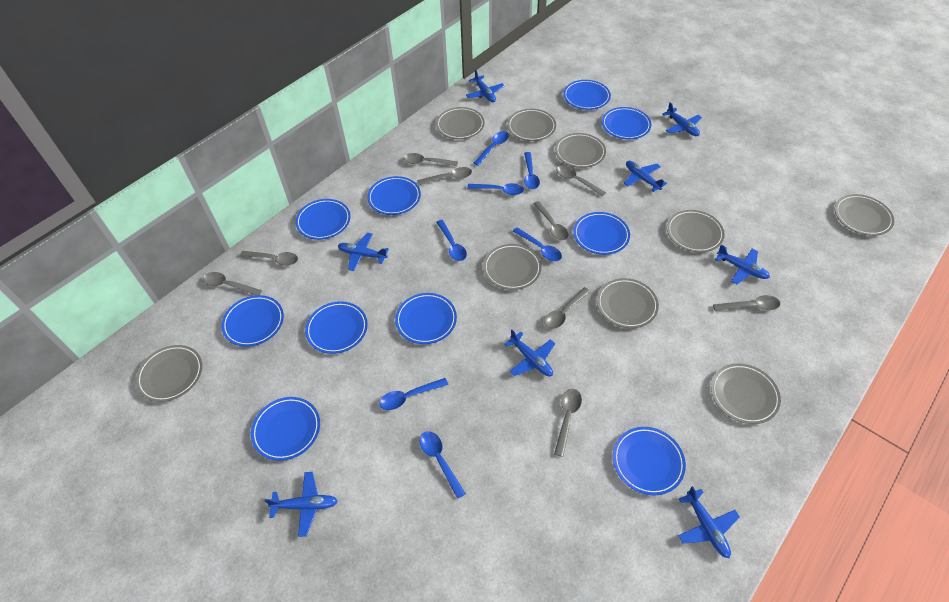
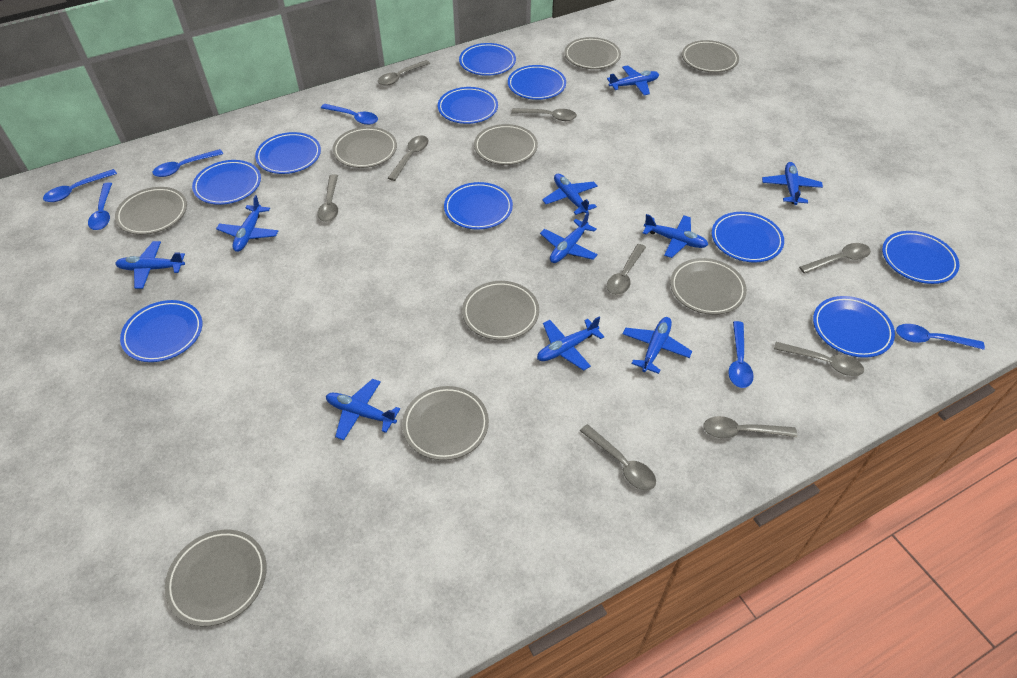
blue plane: [264,472,338,537] [338,233,389,271] [466,69,505,102] [505,330,555,376] [624,161,667,192] [663,102,702,136] [678,486,740,558] [715,245,770,284] = 8 -> [115,241,185,289] [216,195,278,252] [326,379,400,440] [537,317,605,371] [540,213,598,263] [542,173,598,215] [607,65,659,95] [623,317,692,374] [643,214,708,258] [762,162,823,205] = 10
blue spoon: [379,378,448,410] [419,431,466,499] [436,220,467,261] [467,183,524,195] [474,131,509,166] [513,227,562,261] [524,152,540,189] = 7 -> [43,169,117,202] [88,182,112,230] [152,149,223,177] [321,104,378,125] [728,321,754,388] [896,324,985,350] = 6

